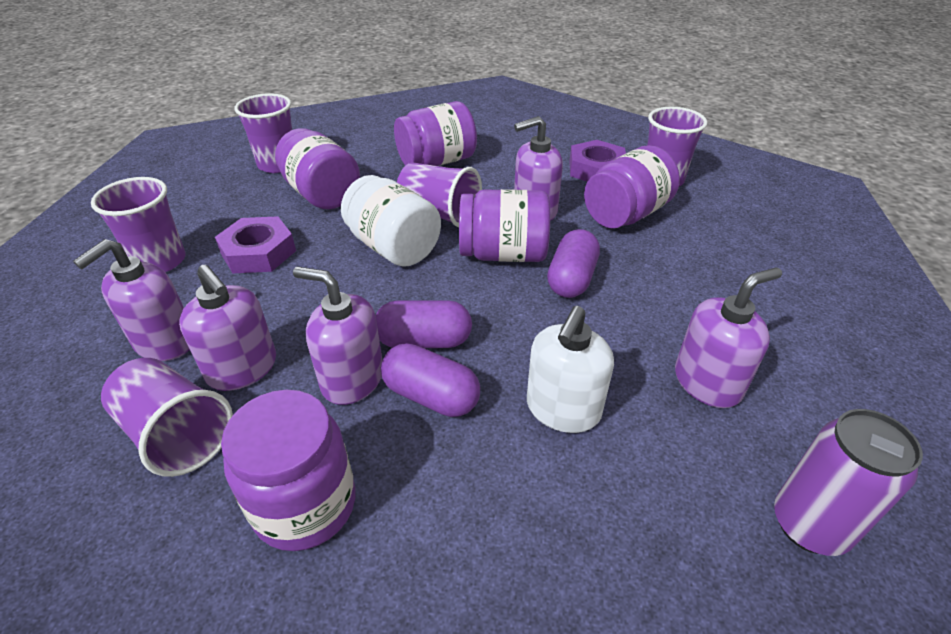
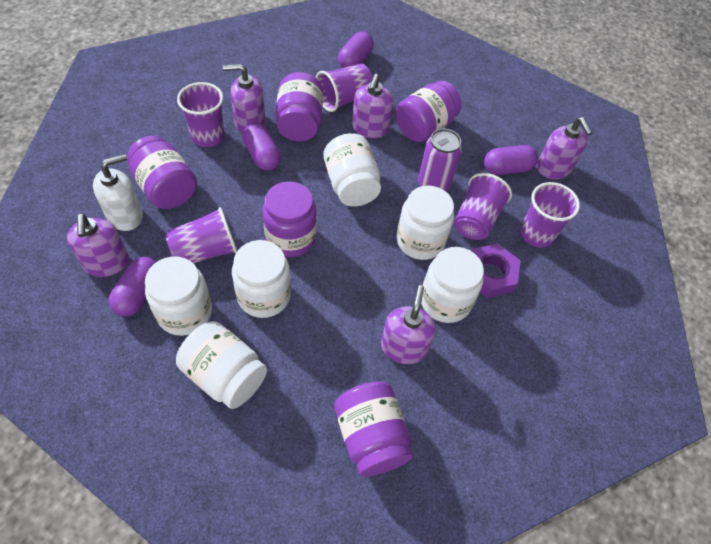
purple capsule: [375,300,472,348] [381,343,480,417] [547,229,600,298] = 3 -> [109,257,156,316] [242,123,281,171] [338,31,374,68] [484,145,538,175] = 4
purple nut: [215,216,296,273] [569,140,626,182] = 2 -> [472,244,521,298] = 1
white jar: [341,175,441,267] = 1 -> [145,257,212,336] [176,321,267,409] [232,240,291,318] [323,133,381,207] [396,186,454,260] [421,247,484,323] = 6

